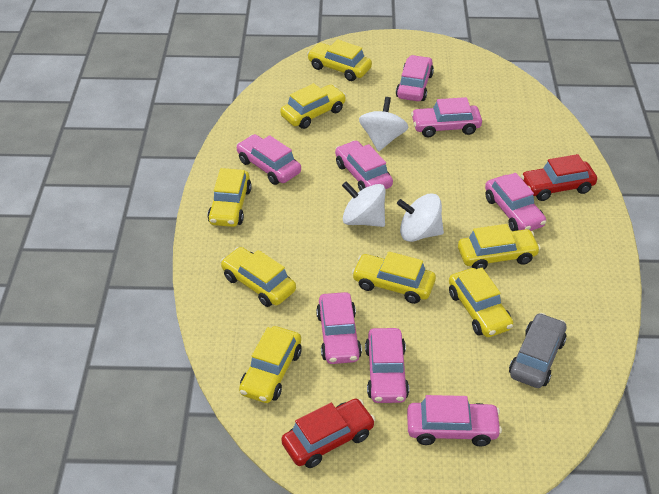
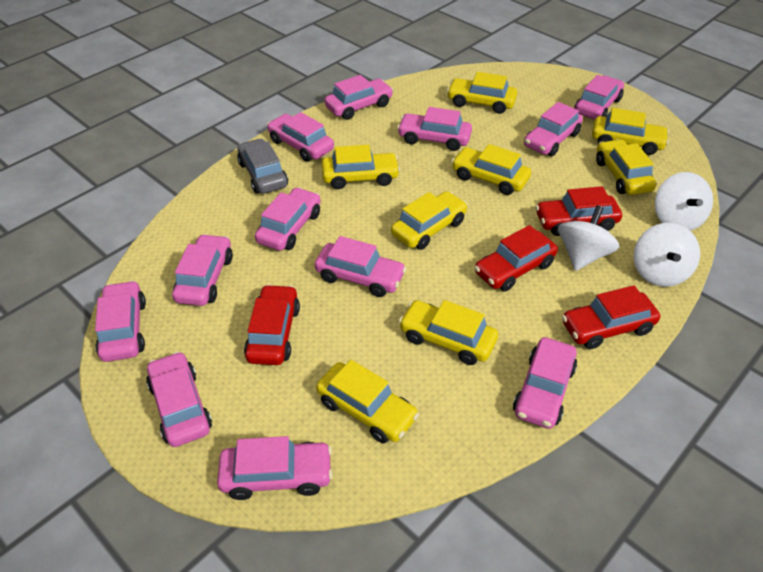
pink car: [236,134,301,185] [316,292,362,364] [335,140,393,191] [365,328,409,403] [396,55,434,101] [407,395,502,447] [411,97,482,138] [485,173,546,231] = 8 -> [95,280,146,362] [146,351,212,447] [172,234,233,306] [217,436,333,500] [255,187,321,251] [267,112,334,162] [315,236,407,297] [324,75,393,120] [397,107,472,151] [513,337,577,429] [524,102,583,156] [574,75,624,120] = 12
red car: [281,399,375,468] [521,154,597,201] = 2 -> [244,284,300,365] [474,225,558,291] [535,186,622,236] [562,285,660,349] = 4

